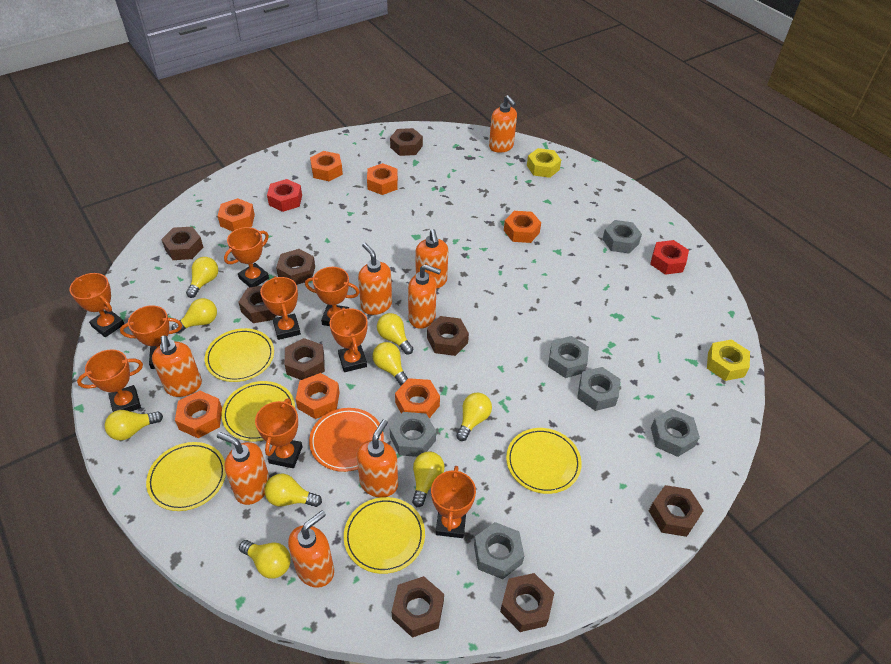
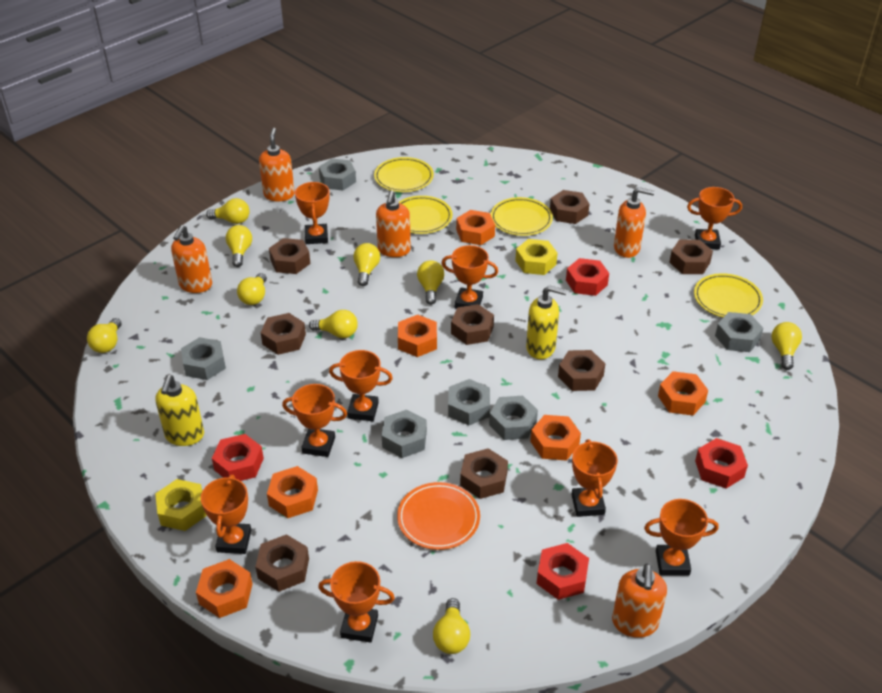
brown nut: [161,227,203,260] [238,286,276,323] [276,249,315,285] [285,338,325,380] [390,128,423,156] [392,576,444,638] [427,316,469,356] [500,573,554,632] [649,485,704,537] = 9 -> [255,534,309,592] [261,313,306,355] [269,238,311,274] [451,304,494,345] [460,448,508,499] [550,190,589,224] [558,350,605,391] [669,240,713,274] = 8
orange nut: [175,391,222,438] [218,198,255,232] [296,373,340,419] [310,151,343,181] [367,163,398,195] [395,378,440,418] [504,211,541,243] = 7 -> [196,559,253,618] [267,466,318,518] [398,315,437,357] [456,210,495,245] [530,415,581,461] [658,371,708,416] = 6
orange soap dispenser: [152,335,202,397] [217,432,270,505] [288,510,334,588] [357,419,398,498] [358,243,392,315] [408,264,441,329] [416,229,448,289] [489,95,517,153] = 8 -> [171,225,212,293] [259,128,295,201] [376,190,411,257] [612,563,667,638] [614,187,655,258] = 5
red nut: [267,179,302,212] [650,240,689,275] = 2 -> [212,434,264,481] [537,543,589,600] [566,258,609,296] [695,438,748,489] = 4
yellow plate: [146,442,226,511] [205,328,274,382] [222,381,295,441] [344,497,425,574] [506,428,582,494] = 5 -> [374,157,434,192] [399,196,453,234] [491,197,553,236] [694,273,763,317] = 4
yellow soap dispenser: none = 0 -> [155,375,204,446] [526,285,567,359] = 2

